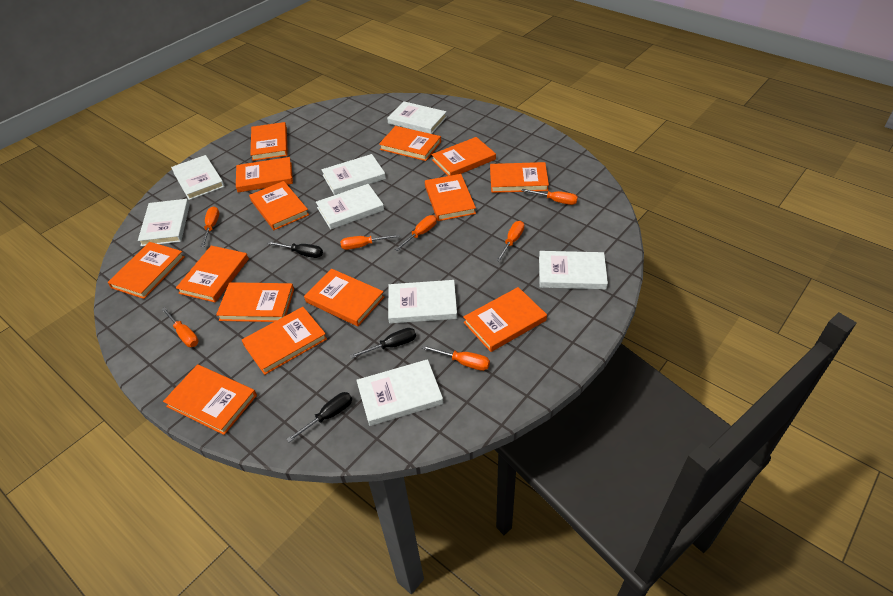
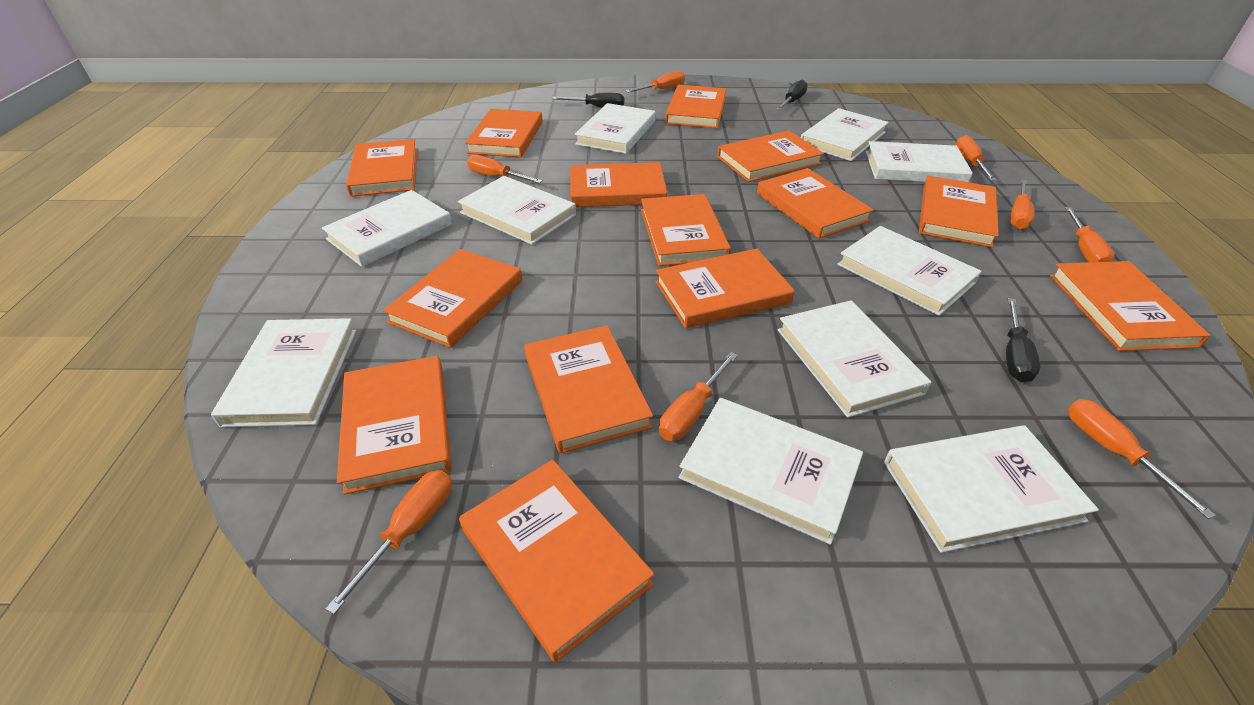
orange screwdriver: [161,307,199,347] [200,206,219,247] [340,234,400,250] [395,215,437,251] [422,345,490,371] [496,221,524,262] [522,189,578,205] = 7 -> [326,470,452,614] [467,155,543,183] [626,71,685,93] [659,352,738,441] [955,135,997,181] [1010,179,1035,230] [1065,207,1115,262] [1068,399,1216,519] = 8
white book: [138,199,190,246] [171,155,225,200] [316,184,384,230] [321,154,386,195] [357,359,443,426] [387,101,447,134] [388,280,457,324] [539,251,608,289] = 8 -> [211,318,356,427] [322,190,452,267] [458,176,576,245] [575,103,656,154] [679,398,863,545] [778,300,931,418] [801,108,889,161] [838,226,982,316] [866,141,973,182] [884,425,1099,553] = 10

